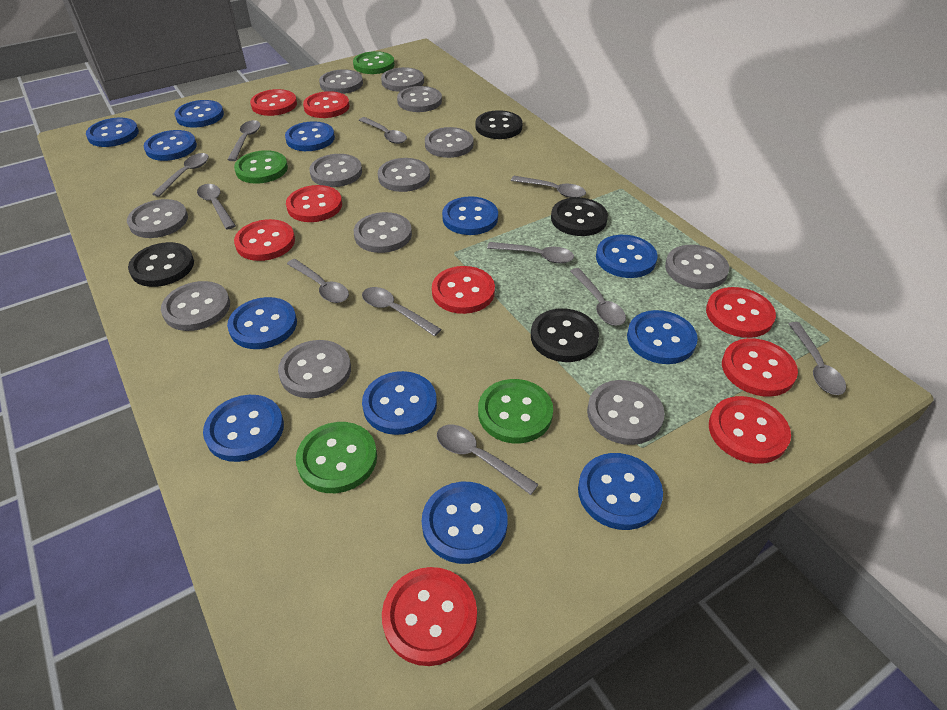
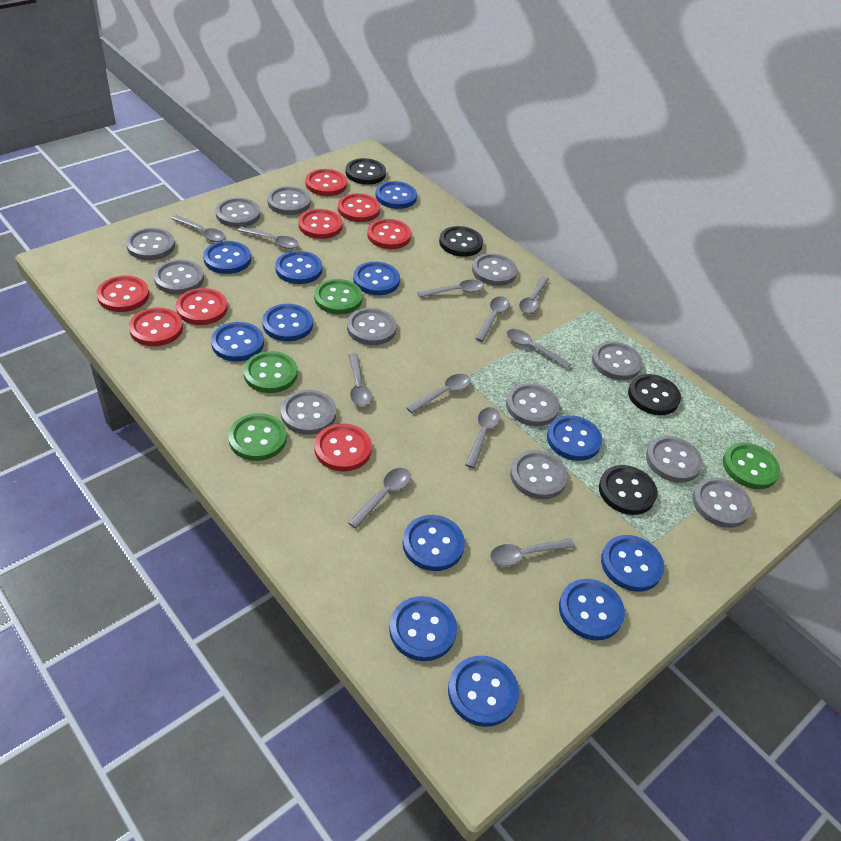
red button: [234,219,295,261] [250,89,297,116] [286,185,342,222] [303,91,350,118] [382,567,477,666] [432,266,495,314] [706,287,776,338] [709,396,791,464] [722,338,798,397] = 9 -> [96,276,149,312] [129,307,183,346] [176,288,228,325] [298,209,343,239] [305,169,347,196] [314,423,372,472] [338,193,380,222] [367,219,411,249] = 8

